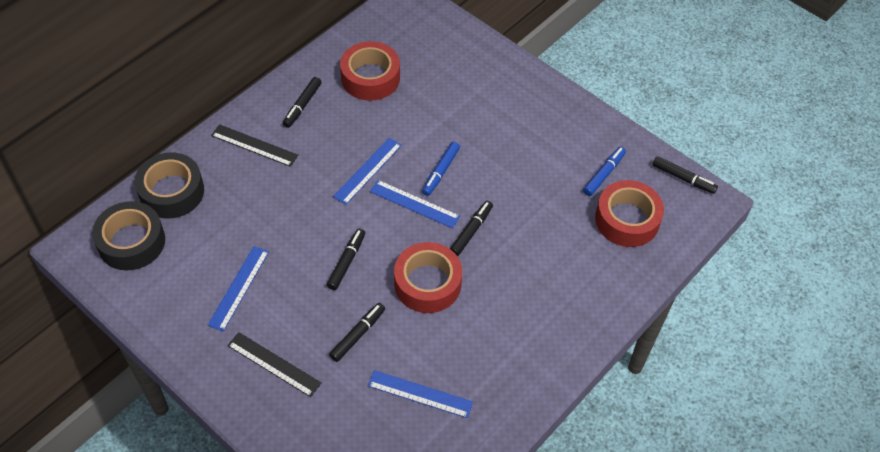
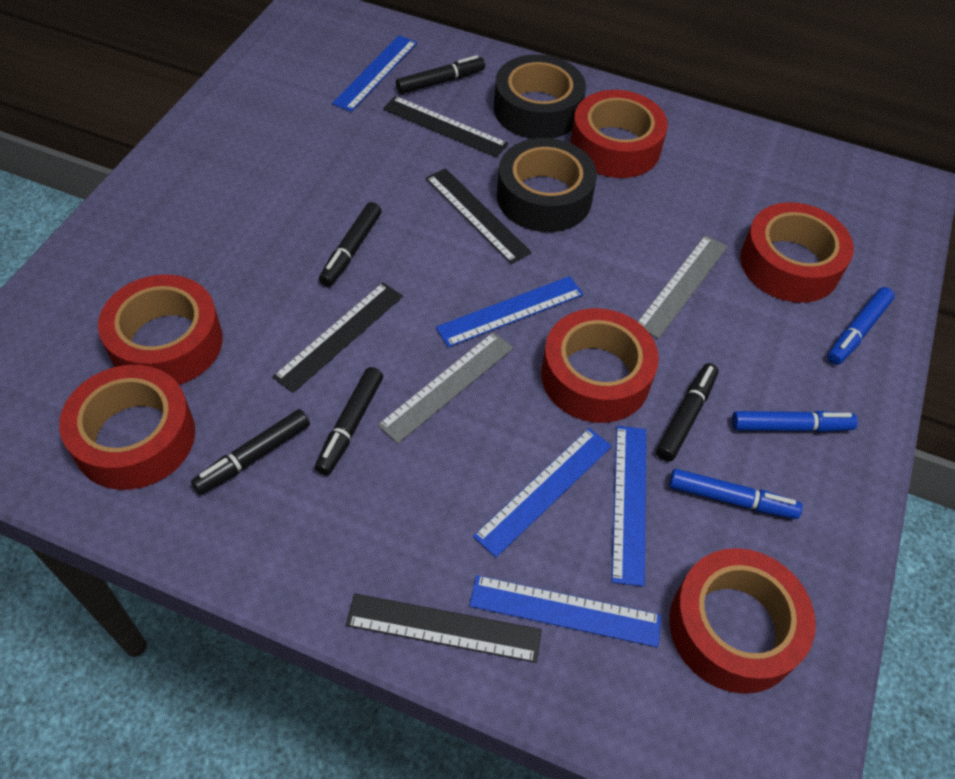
black ruler: [211,124,298,167] [227,332,322,397] = 2 -> [272,282,403,393] [346,594,542,663] [383,96,508,158] [426,168,532,264] = 4
blue marker: [422,142,460,196] [583,146,626,196] = 2 -> [669,469,803,519] [732,411,858,432] [827,287,895,365] = 3
blue ruler: [208,246,269,332] [333,138,402,205] [368,370,473,418] [370,180,460,228] = 4 -> [332,35,417,112] [436,276,583,347] [469,575,662,647] [473,428,612,557] [612,426,646,587] = 5
grey ruler: none = 0 -> [377,332,513,444] [638,235,728,339] = 2
red tape: [340,41,400,101] [394,242,462,313] [595,180,664,247] = 3 -> [59,365,195,490] [98,274,223,385] [541,308,659,423] [570,90,668,178] [670,548,816,694] [740,202,854,303] = 6

